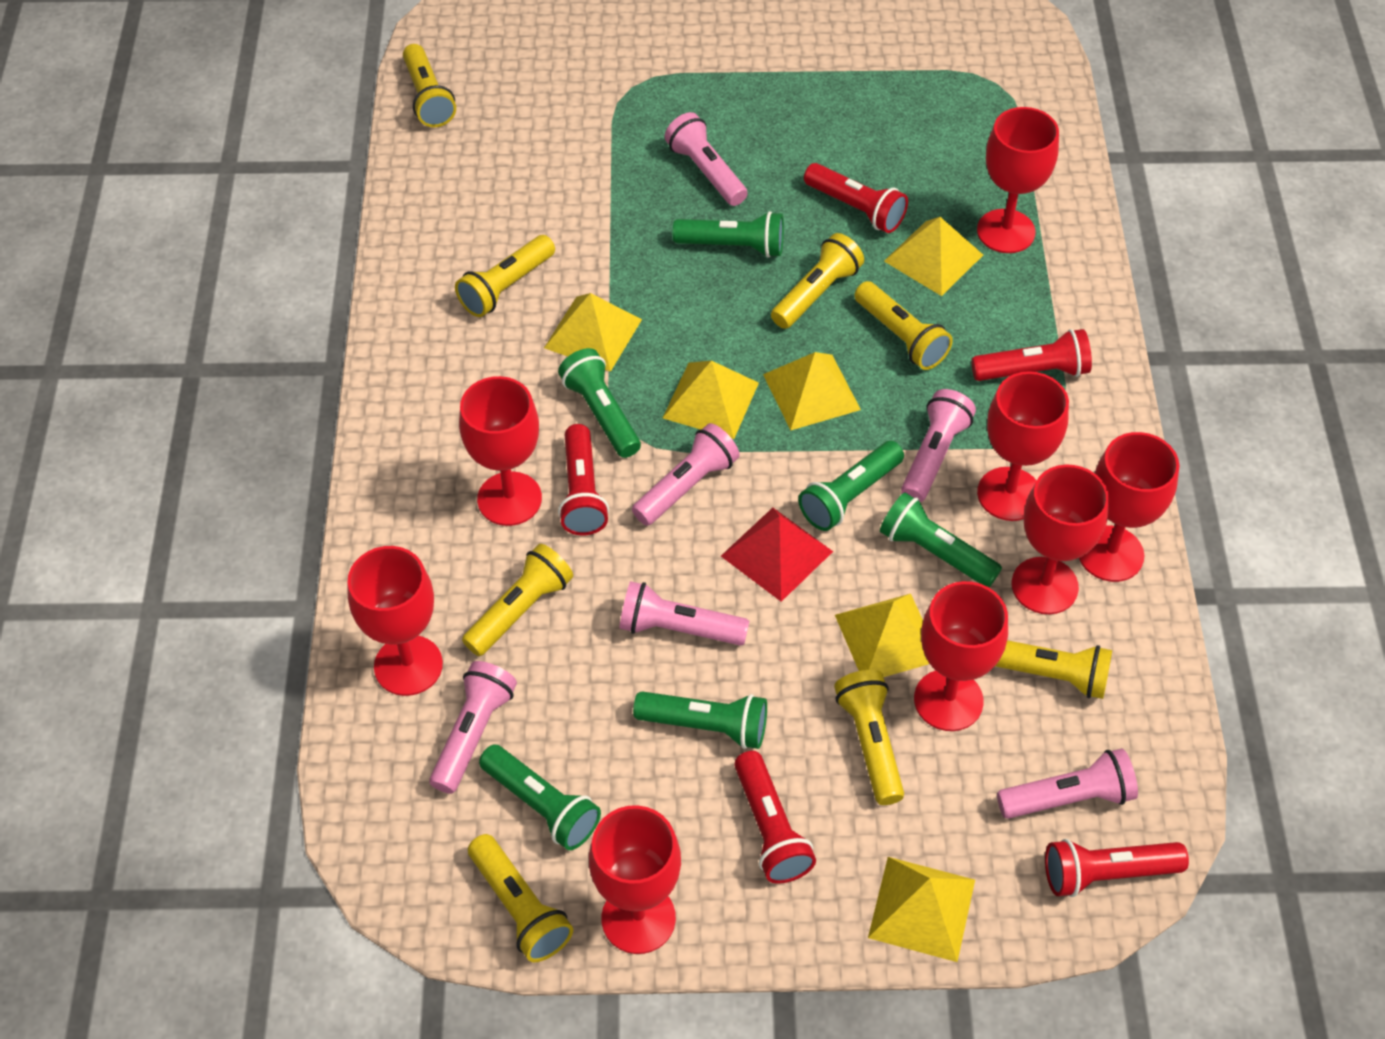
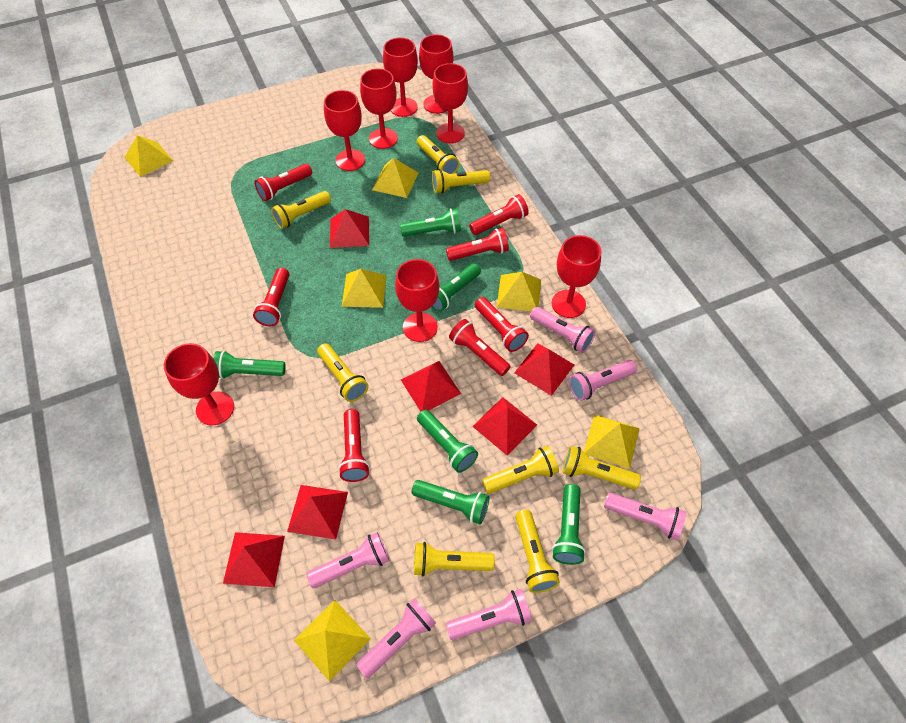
red flashlight: [558,424,609,535] [734,751,816,884] [804,163,908,233] [971,329,1092,381] [1045,839,1189,897] = 5 -> [253,268,289,326] [254,164,312,201] [338,409,370,482] [446,228,509,261] [449,319,511,376] [469,194,529,235] [475,297,529,352] = 7
red pyramid: [721,508,833,602] = 1 -> [223,532,285,587] [287,485,348,540] [330,209,369,248] [401,361,461,412] [472,397,537,455] [514,343,574,396] = 6

